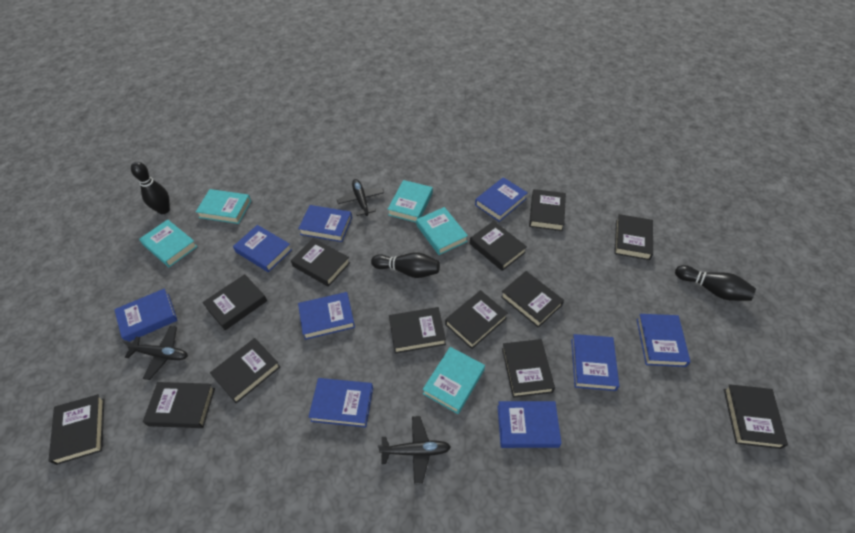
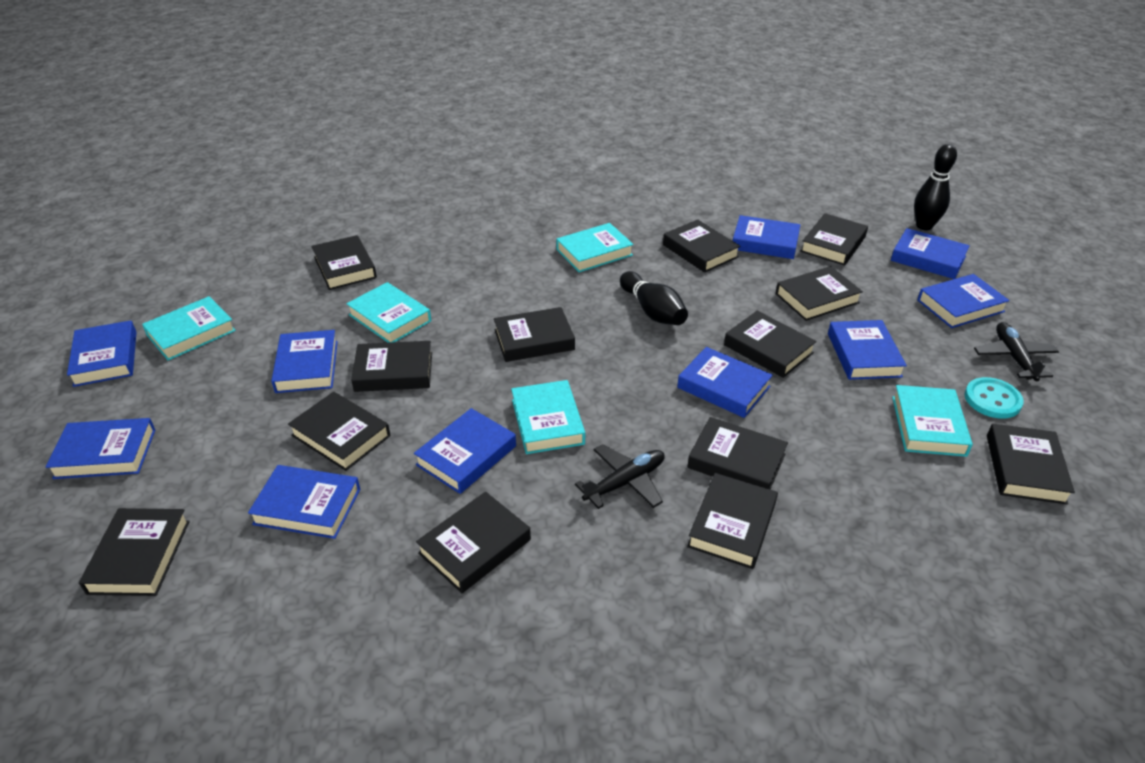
black bowling pin: [131,162,170,214] [371,252,440,278] [675,265,756,301] = 3 -> [620,271,688,325] [914,144,957,230] = 2
black plane: [122,326,188,380] [337,179,384,216] [378,416,451,484] = 3 -> [575,444,665,509] [974,322,1059,382] = 2
blue book: [114,288,178,342] [233,225,292,272] [298,205,352,242] [298,292,355,340] [308,378,373,427] [475,177,528,222] [497,401,562,448] [571,334,619,391] [637,314,691,367] = 9 -> [46,418,155,479] [67,320,137,387] [248,465,360,539] [271,330,338,393] [414,408,516,494] [677,347,773,418] [733,215,801,259] [828,320,907,380] [891,228,970,279] [917,274,1010,328] = 10
turquoise button: none = 0 -> [965,377,1024,419] = 1

